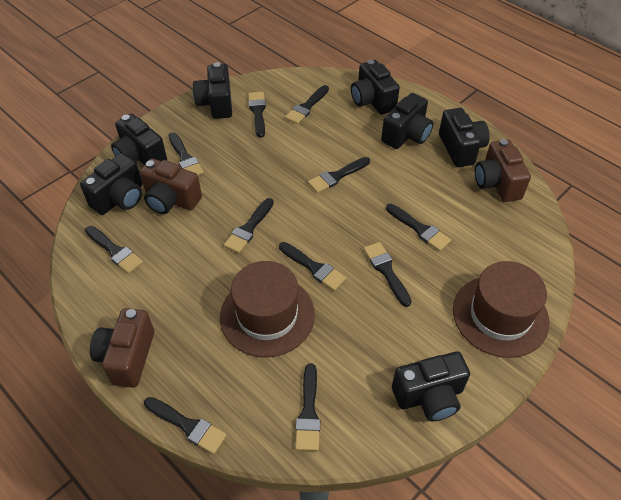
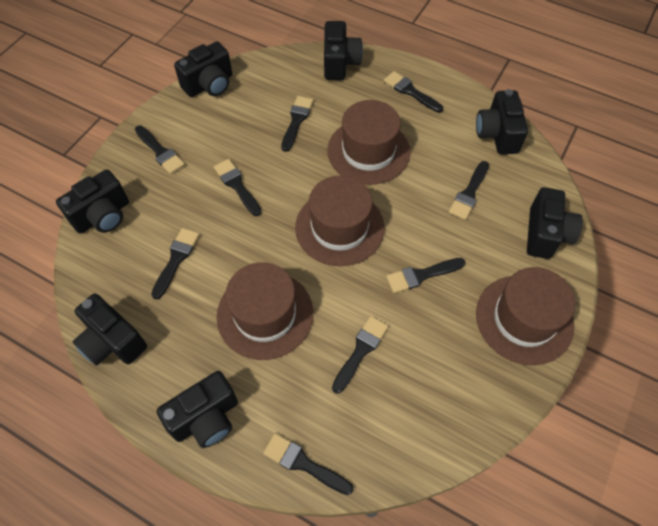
black brush: [85,226,143,274] [144,397,227,454] [168,132,204,176] [224,198,274,253] [248,92,266,138] [279,242,346,291] [285,85,329,124] [295,363,320,451] [308,157,370,193] [363,242,412,307] [386,204,451,251] = 11 -> [135,126,185,174] [151,228,200,300] [214,159,261,216] [263,433,353,495] [281,96,313,152] [332,316,388,394] [384,71,443,113] [386,258,466,293] [449,161,489,220] = 9
brown camera: [90,308,154,388] [140,158,202,214] [475,139,531,202] = 3 -> none = 0
brown hat: [220,261,315,358] [453,261,549,358] = 2 -> [216,262,313,360] [295,176,385,266] [327,100,410,185] [476,267,575,365] = 4

